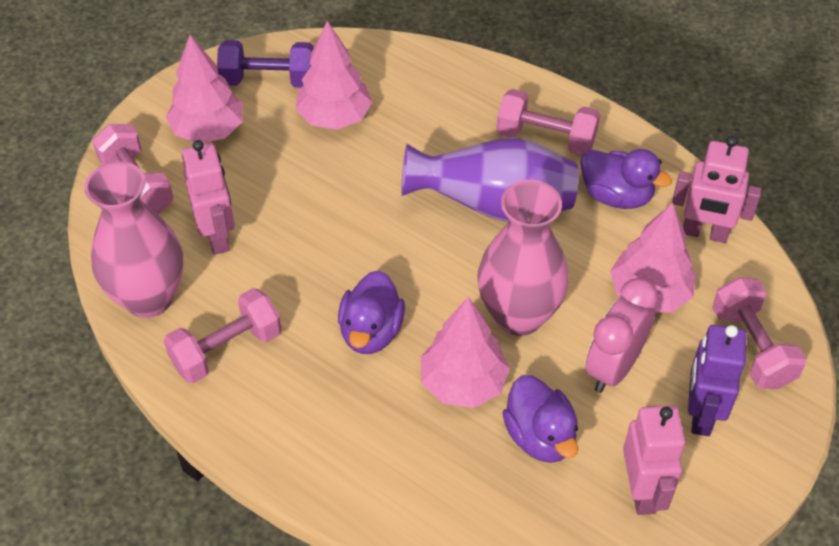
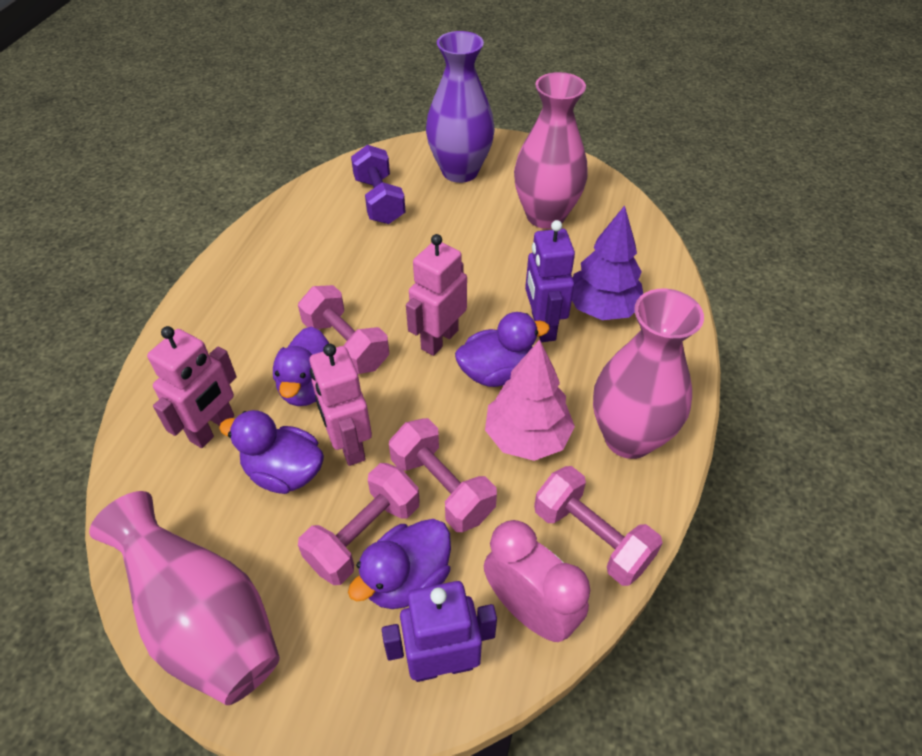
pink tree: [166,35,243,143] [295,21,373,130] [421,297,510,408] [610,203,696,313] = 4 -> [485,339,575,461] = 1
pink vase: [84,161,184,318] [477,179,569,336] = 2 -> [89,491,280,705] [514,72,588,229] [593,289,704,459] = 3
purple duck: [338,270,405,354] [502,375,578,463] [580,149,672,209] = 3 -> [219,410,324,494] [273,326,329,406] [348,519,451,609] [455,312,550,387] = 4
purple robot: [688,325,747,436] = 1 -> [382,581,497,682] [525,220,575,342] = 2
purple tree: none = 0 -> [572,205,643,320] = 1

